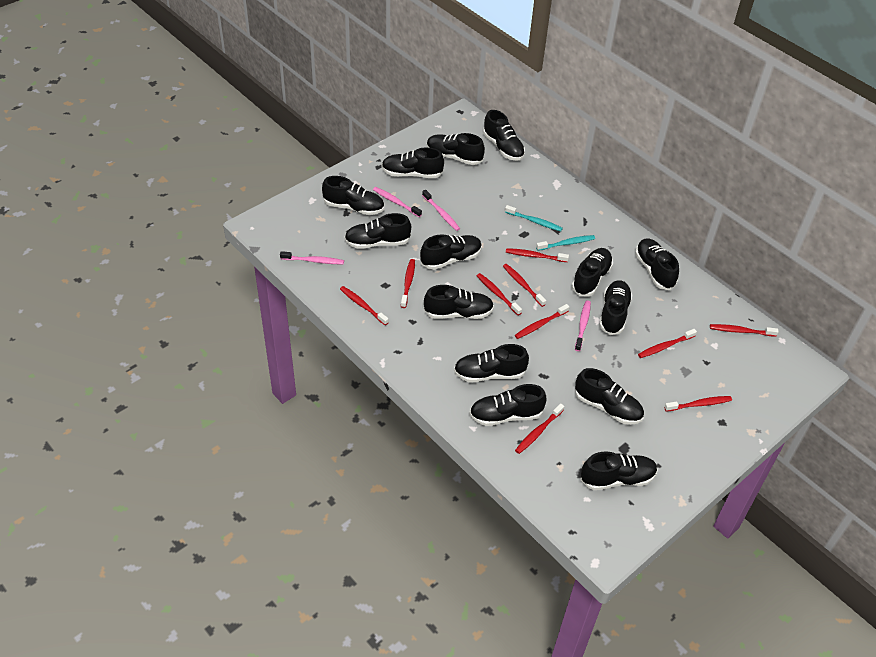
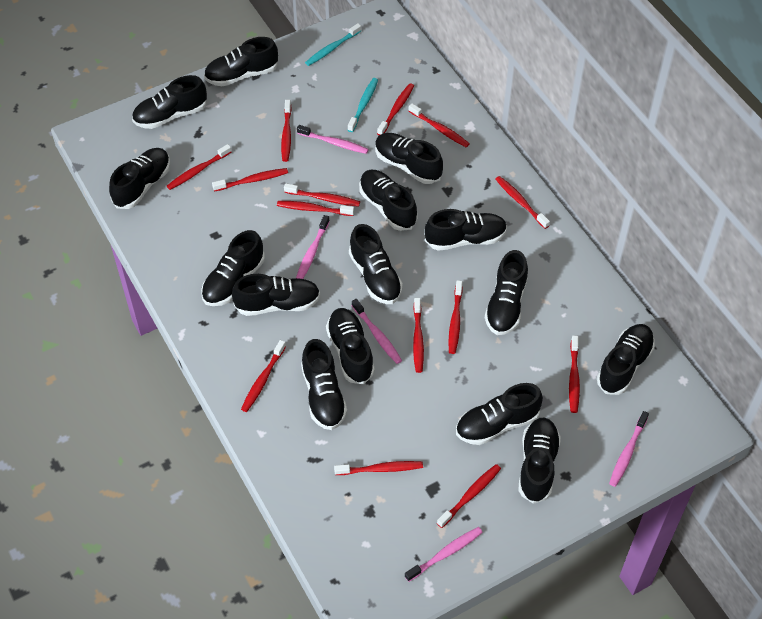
black shoe: [322,176,384,215] [344,213,411,249] [382,147,444,178] [420,234,482,270] [424,285,494,319] [427,133,485,165] [454,344,529,382] [469,384,546,426] [483,110,525,161] [572,248,613,297] [575,368,644,425] [580,451,658,490] [599,280,632,335] [635,239,679,290] = 14 -> [109,148,170,209] [132,75,207,129] [201,230,265,306] [204,37,278,86] [232,274,320,316] [301,339,347,430] [326,308,375,384] [349,224,403,304] [359,170,417,231] [375,133,443,184] [425,209,507,251] [456,383,543,445] [485,250,528,335] [518,417,561,504] [597,324,655,395] = 15
pink toothbrush: [280,251,344,264] [373,187,422,217] [422,190,460,231] [575,300,591,351] = 4 -> [296,215,330,279] [297,125,369,154] [352,299,402,364] [405,527,483,582] [609,411,649,487] = 5
red toothbrush: [340,286,389,325] [401,259,415,308] [477,273,522,315] [503,264,546,307] [506,248,569,262] [515,304,570,339] [515,403,564,454] [638,329,697,358] [664,396,732,412] [710,324,779,337] = 10 -> [167,144,231,190] [212,168,288,192] [241,340,286,412] [277,201,354,216] [281,100,292,162] [284,183,360,207] [334,461,423,475] [377,83,414,135] [409,103,470,147] [413,298,424,373] [437,464,501,528] [448,280,463,354] [495,176,550,229] [569,335,580,413] = 14

